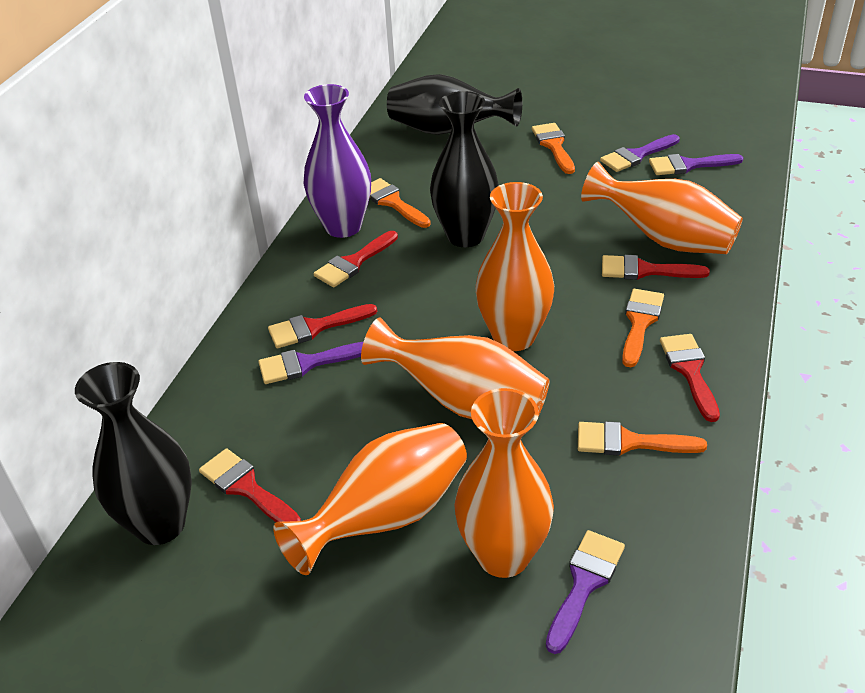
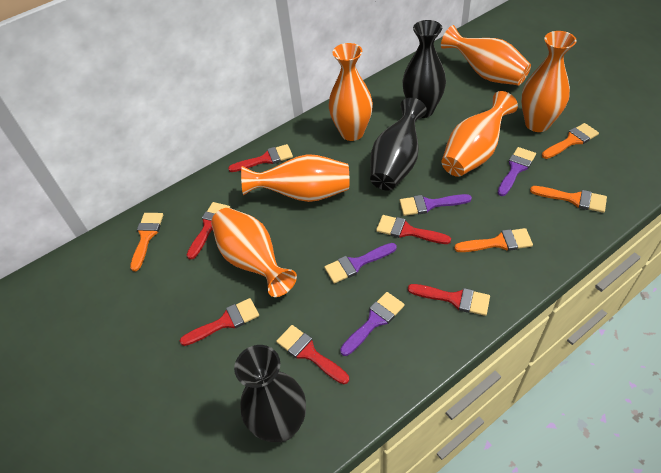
orange vase: [273,423,467,575] [361,318,550,419] [454,388,554,578] [475,182,554,351] [581,162,743,254] = 5 -> [211,208,297,297] [241,154,349,202] [329,43,373,141] [441,25,531,85] [441,91,518,177] [521,31,577,132] = 6
purple vase: [304,84,371,238] = 1 -> none = 0
red brush: [199,448,301,522] [268,304,377,348] [314,231,398,288] [602,255,710,280] [660,334,720,422] = 5 -> [180,298,259,346] [187,202,230,259] [228,144,293,172] [276,325,349,384] [376,215,451,244] [408,284,490,316] = 6

